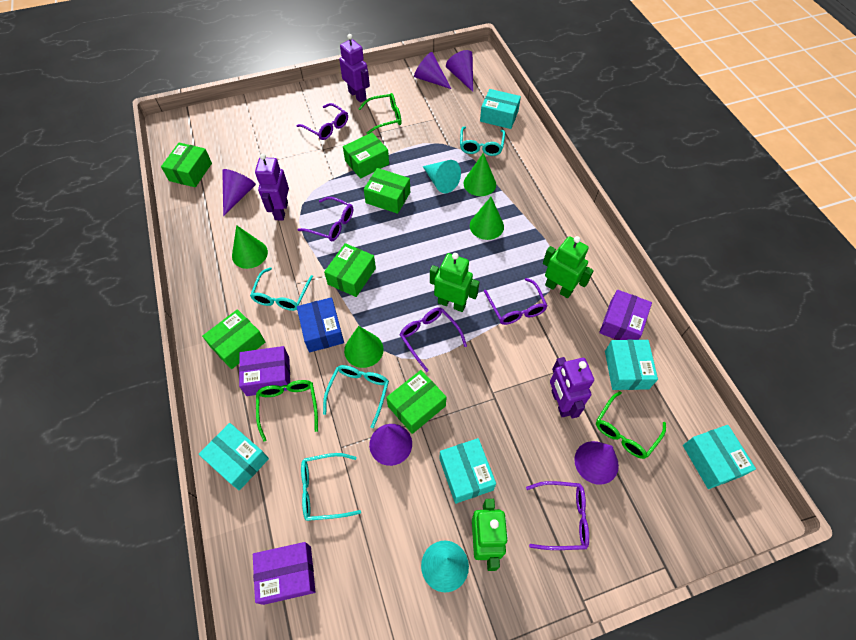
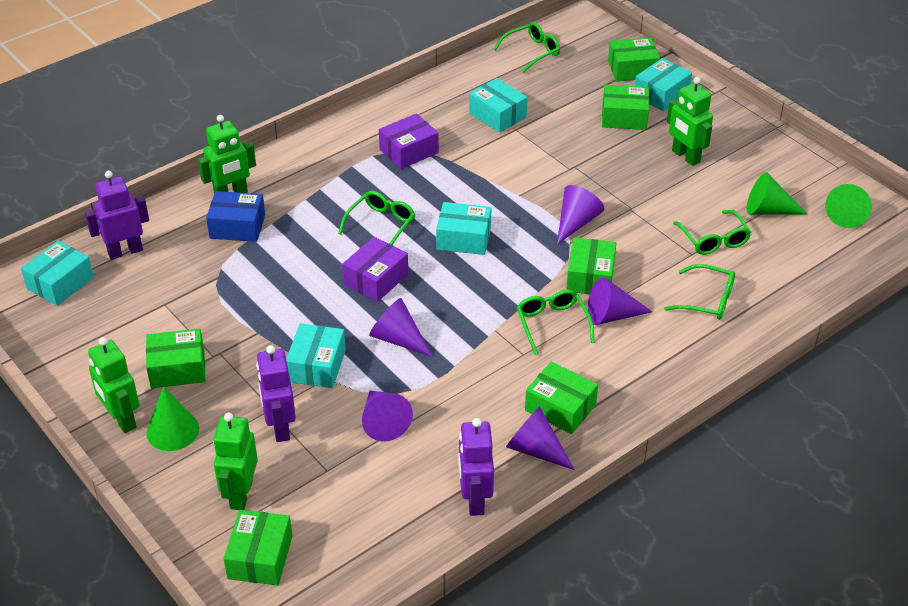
green cone: [232,225,268,269] [344,326,384,368] [463,153,496,196] [470,197,504,240] = 4 -> [146,386,199,451] [747,172,807,214] [825,184,872,228] = 3
green glasses: [256,380,318,442] [358,93,402,135] [596,391,666,459] = 3 -> [338,191,415,245] [494,22,560,73] [517,290,595,355] [664,264,735,320] [673,210,751,255] = 5
green robot: [430,253,480,312] [472,499,508,571] [543,236,594,298] = 3 -> [88,337,140,433] [198,115,256,193] [213,413,258,510] [667,77,713,166] = 4
purple box: [239,346,290,396] [253,542,315,605] [599,290,652,340] = 3 -> [342,237,408,302] [379,113,439,169] = 2
purple glasses: [296,103,348,140] [297,197,353,241] [400,307,467,372] [484,278,547,325] [526,481,589,550] = 5 -> none = 0
turquoise cone: [421,541,469,592] [423,160,461,193] = 2 -> none = 0
turquoise glasses: [250,267,313,311] [301,453,361,521] [323,365,389,428] [460,127,505,156] = 4 -> none = 0

